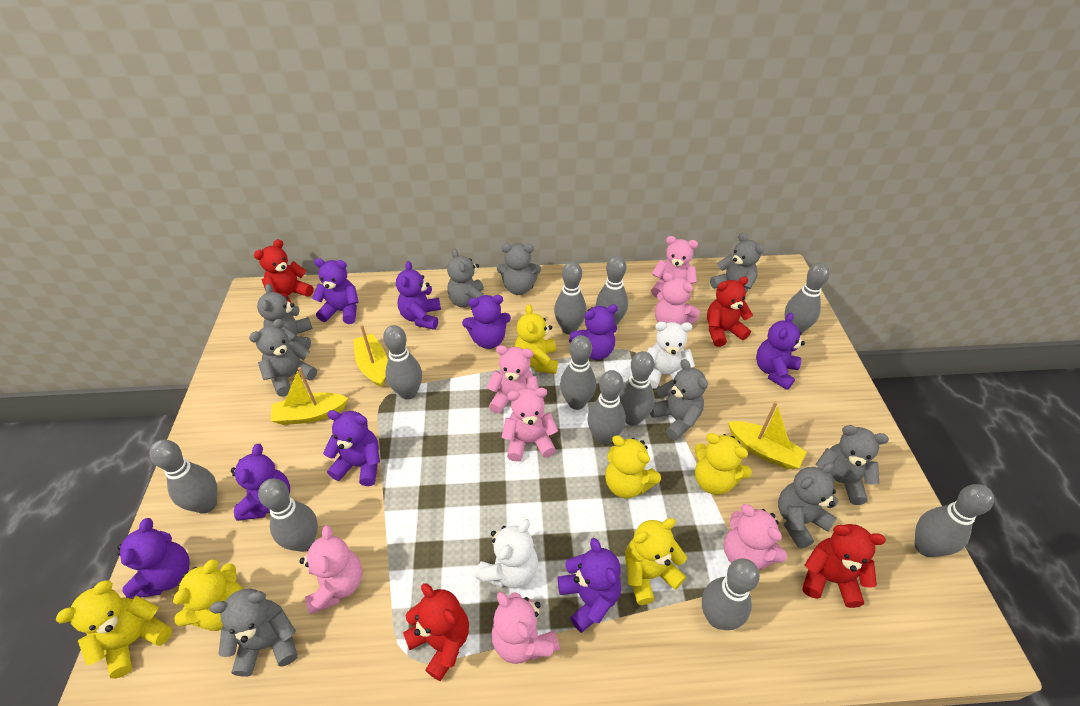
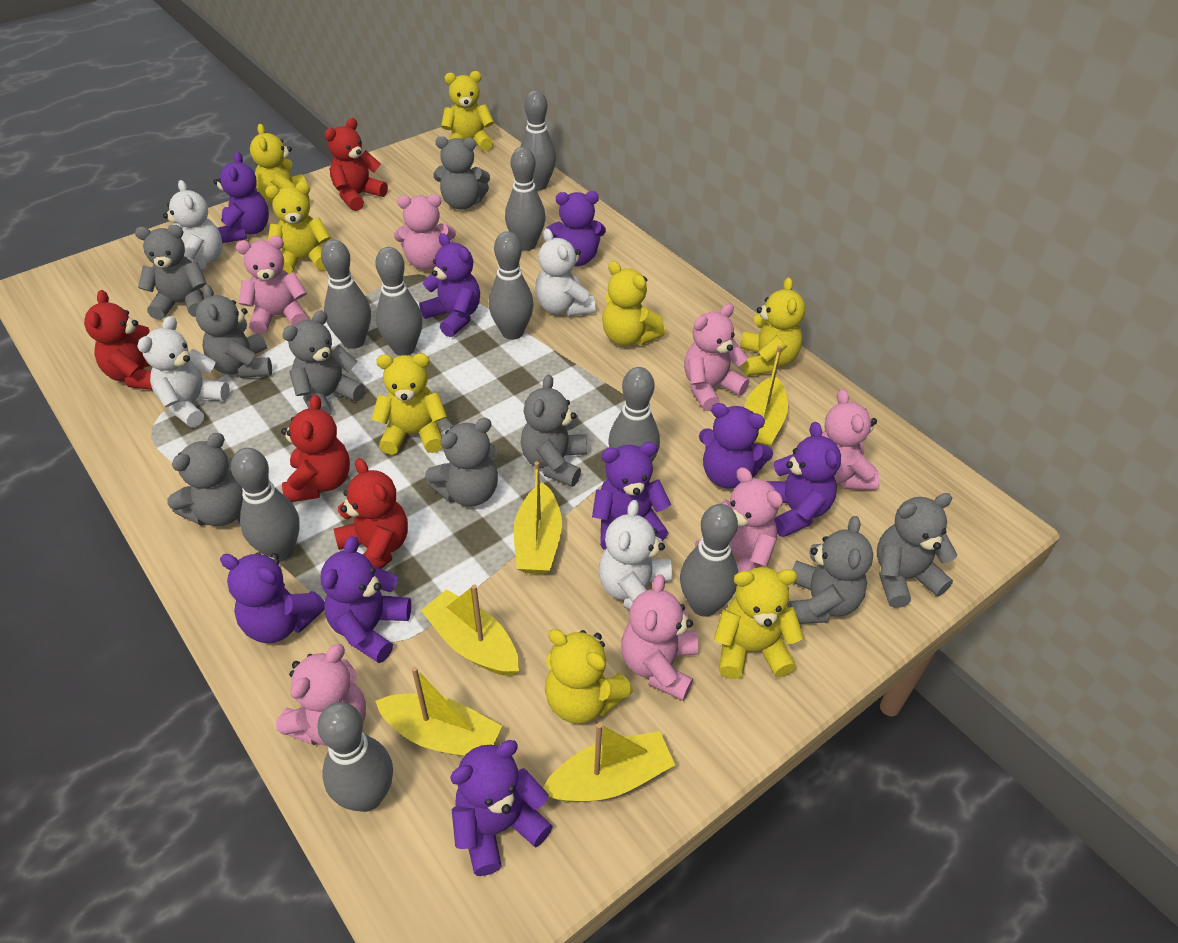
grey bowling pin: [149,440,218,514] [258,479,318,552] [383,325,422,400] [554,261,587,334] [560,335,596,410] [587,370,626,445] [596,256,628,325] [619,351,655,426] [702,558,760,630] [785,263,830,333] [915,484,994,557] = 11 -> [231,448,300,561] [317,702,393,812] [321,240,371,349] [375,247,423,356] [489,231,534,340] [505,147,546,251] [520,90,556,191] [608,367,660,462] [680,504,738,617] = 9
white teddy bear: [475,519,538,589] [647,321,695,389] = 2 -> [137,316,230,427] [163,180,222,271] [535,228,595,317] [599,500,672,610] = 4
yellow boat: [271,367,348,425] [353,325,388,388] [728,401,807,469] = 3 -> [375,666,502,757] [421,584,519,676] [514,462,562,574] [543,723,675,802] [744,346,788,446] = 5
yellow teddy bear: [56,580,172,679] [173,559,243,631] [515,304,558,374] [605,435,661,498] [625,518,687,605] [695,433,752,495] = 6 -> [250,124,310,203] [265,182,331,274] [371,353,447,455] [441,71,494,151] [545,629,633,724] [602,261,665,346] [714,567,804,679] [740,277,805,376] = 8

